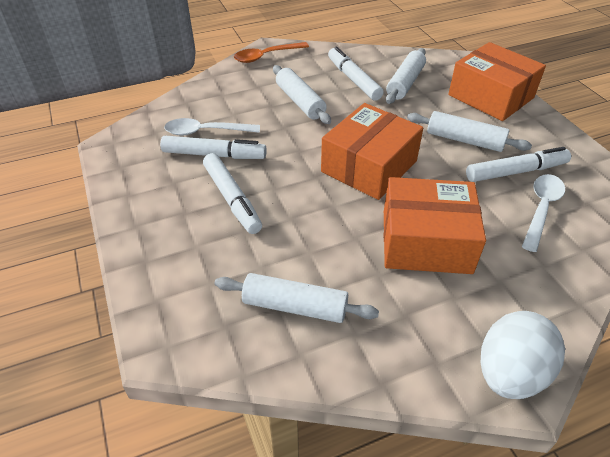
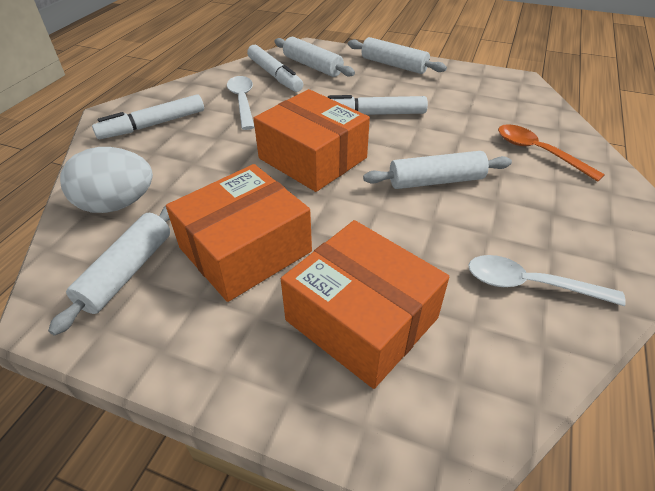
white marker: [160,136,267,159] [203,153,262,234] [328,47,384,101] [466,147,571,182] = 4 -> [92,94,204,139] [247,45,303,92] [328,95,428,115] = 3

